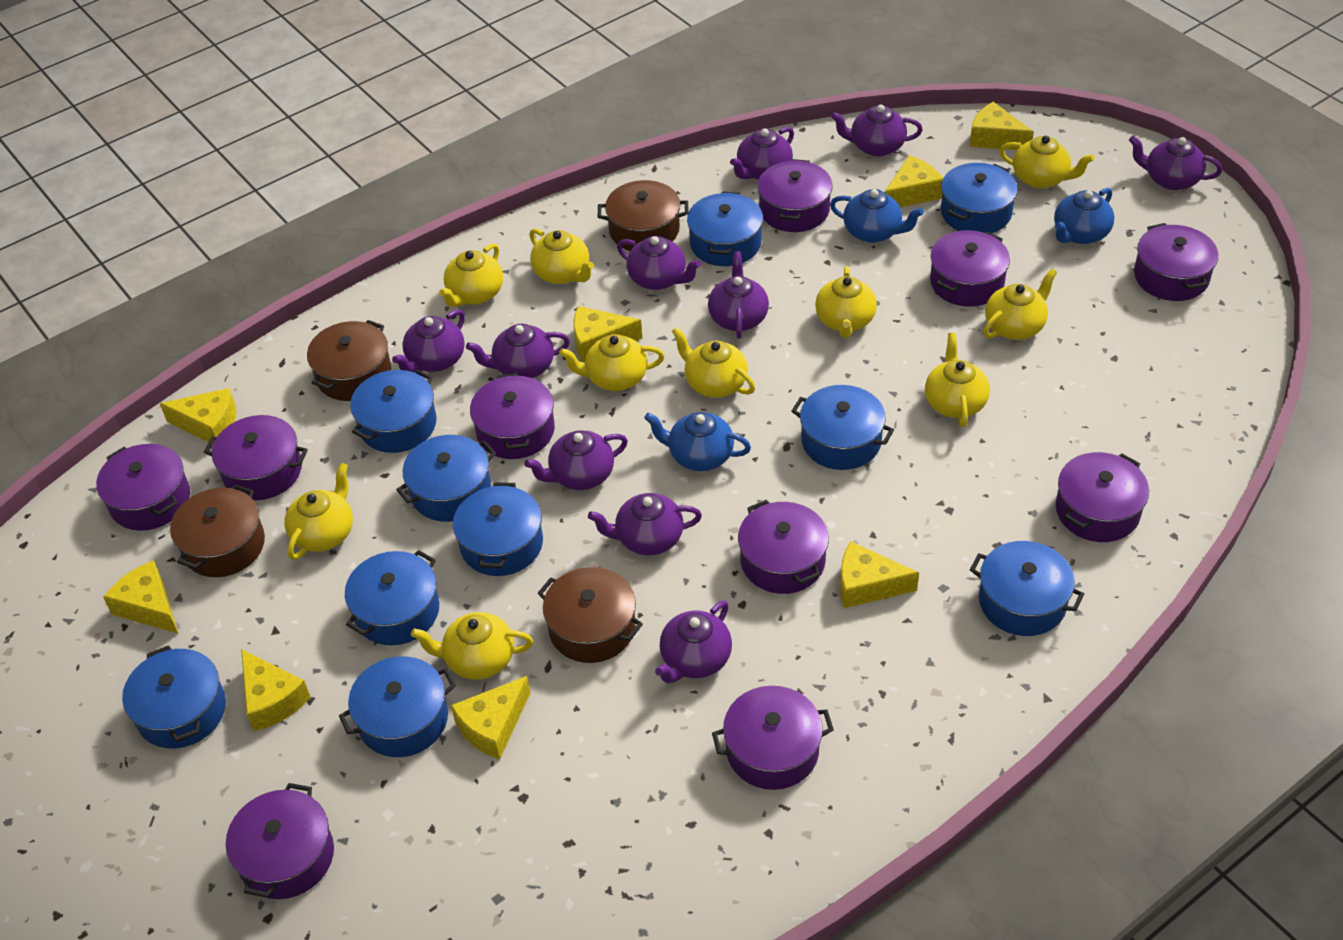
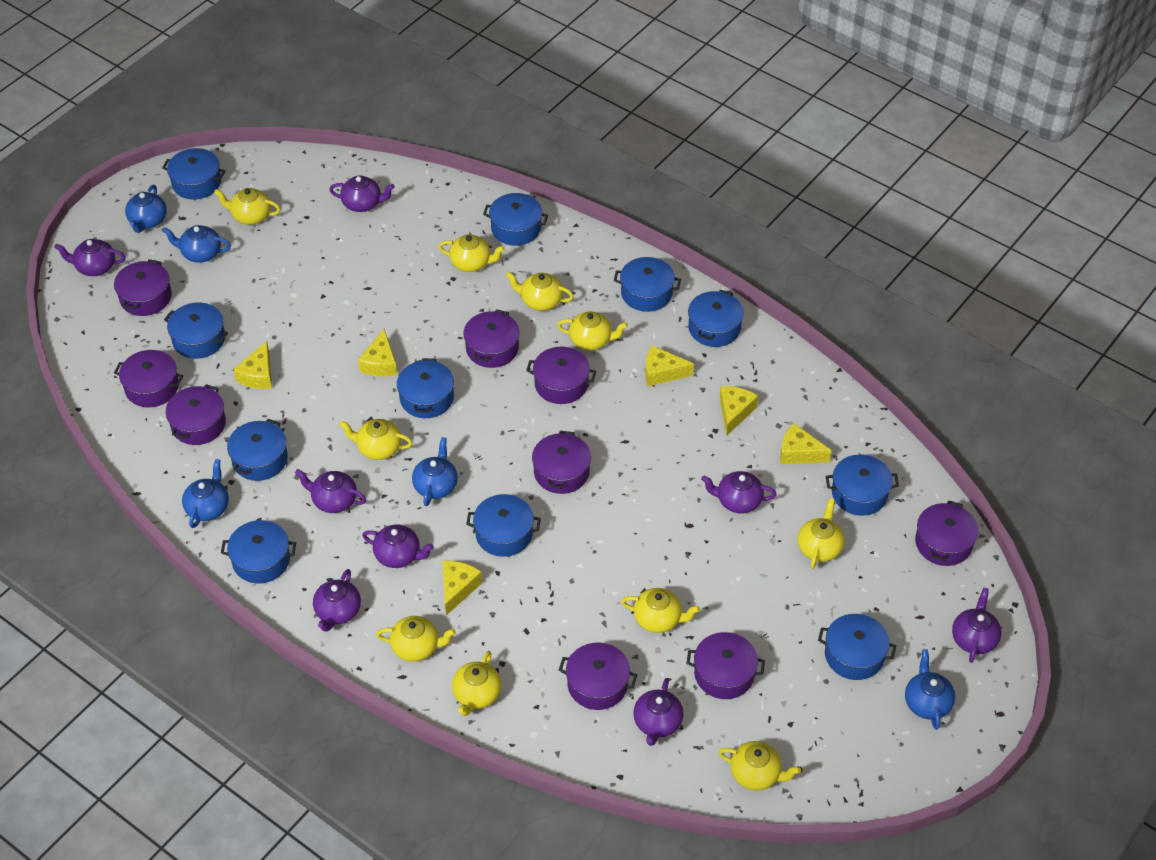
blue pot: [122,645,226,748] [339,656,456,757] [345,550,439,645] [350,369,436,453] [396,435,496,522] [453,482,543,576] [687,191,763,266] [792,385,894,470] [941,163,1018,233] [970,541,1084,636] = 10 -> [162,148,226,200] [164,303,228,359] [221,520,296,584] [227,419,288,481] [397,358,454,418] [466,494,541,557] [483,193,548,246] [614,257,681,312] [688,290,744,347] [818,614,896,680] [826,454,899,516] = 11
blue teapot: [644,412,751,471] [830,189,924,243] [1054,188,1114,244] = 3 -> [125,185,167,233] [162,225,231,263] [182,459,229,528] [412,437,458,506] [905,649,955,730] = 5
brown pot: [170,484,265,577] [307,320,391,401] [538,567,643,663] [598,180,689,251] = 4 -> none = 0
purple pot: [96,444,190,531] [204,415,308,500] [226,783,334,899] [470,373,555,459] [712,686,834,790] [738,500,829,594] [758,159,833,232] [930,230,1010,307] [1056,452,1149,542] [1134,223,1218,301] = 10 -> [114,259,172,316] [114,350,183,407] [166,384,226,445] [463,309,520,368] [526,347,596,404] [532,431,591,494] [559,643,637,710] [686,632,765,699] [915,501,978,566] = 9
purple teapot: [392,309,465,372] [466,324,570,378] [524,431,628,490] [588,493,702,555] [617,236,701,290] [655,600,732,683] [708,251,769,339] [730,127,794,180] [831,105,923,157] [1129,136,1222,190] = 10 -> [54,239,125,276] [295,469,366,513] [313,569,361,632] [330,175,394,212] [362,525,434,568] [633,678,683,746] [701,471,777,514] [952,587,1001,663] = 8
yellow cheese: [103,560,178,633] [160,388,236,444] [241,649,311,731] [451,676,530,760] [574,306,642,362] [840,541,919,608] [884,155,943,207] [969,102,1034,150] = 8 -> [233,341,272,389] [358,329,397,377] [442,561,482,615] [645,346,694,386] [720,386,758,436] [780,423,832,464] = 6

